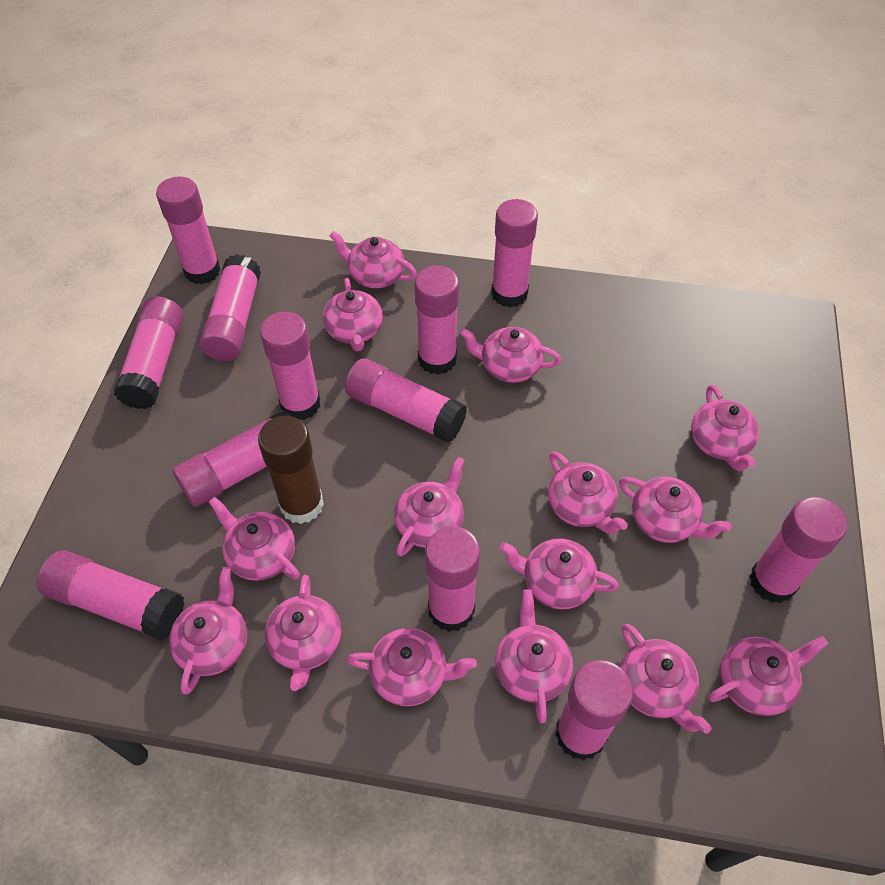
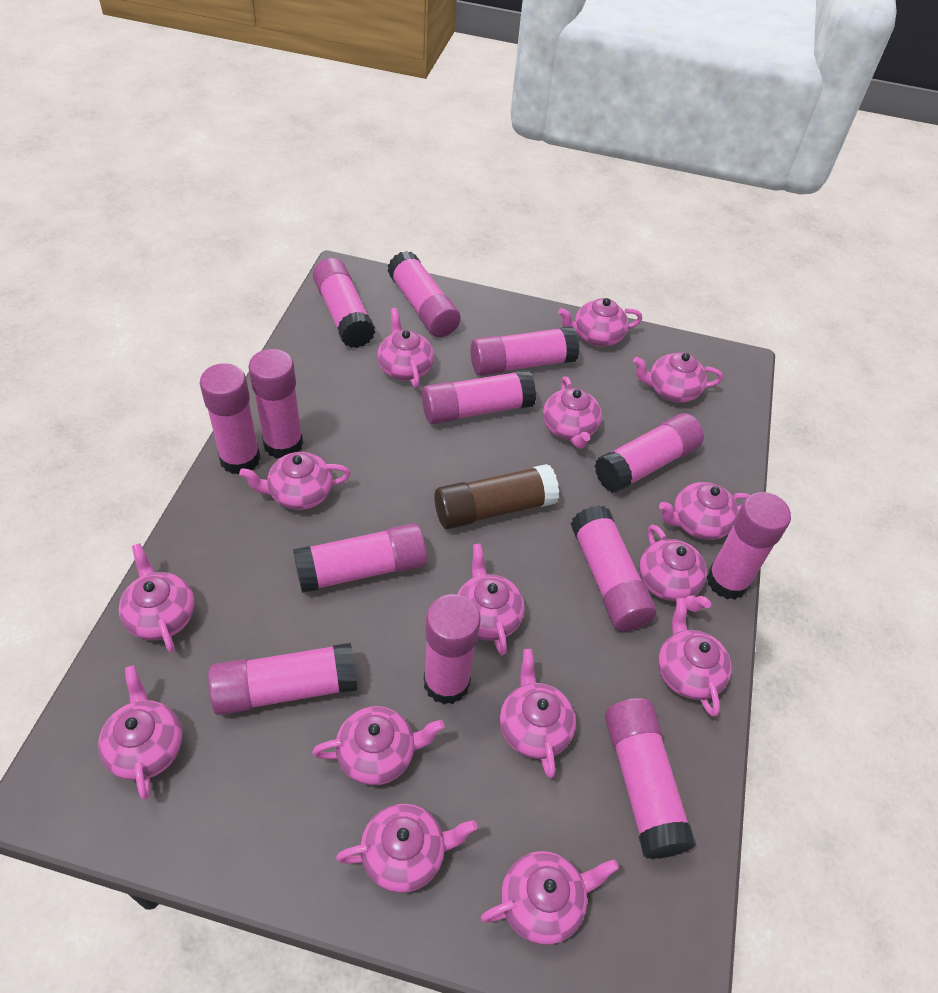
pink glue stick: [37,550,185,640] [114,297,183,409] [156,176,221,284] [173,410,290,507] [200,254,261,361] [260,312,320,420] [345,358,467,443] [415,266,459,375] [425,526,480,632] [491,199,538,307] [555,660,633,761] [749,497,847,603] = 12 -> [200,363,260,474] [208,643,357,715] [248,349,303,459] [293,523,427,593] [313,258,375,348] [387,251,461,337] [422,370,536,424] [424,594,481,705] [471,326,579,376] [571,505,656,631] [595,413,704,493] [605,698,696,859] [707,492,791,600] = 13

